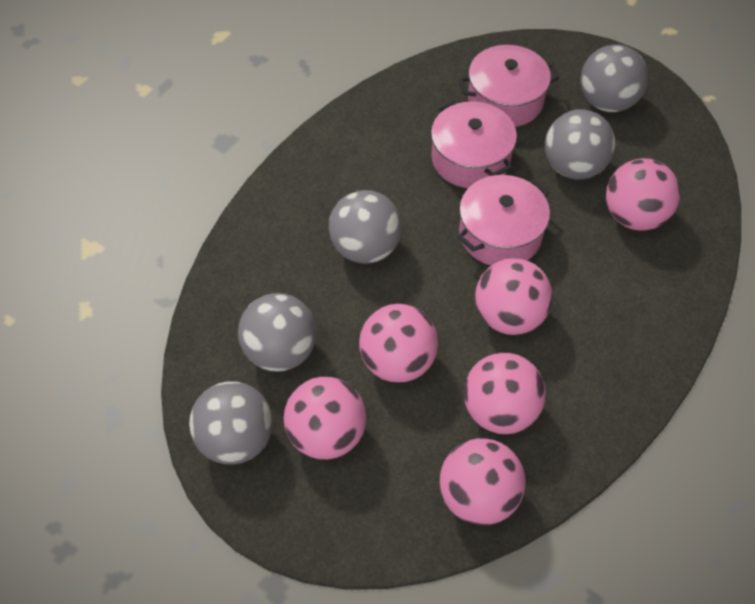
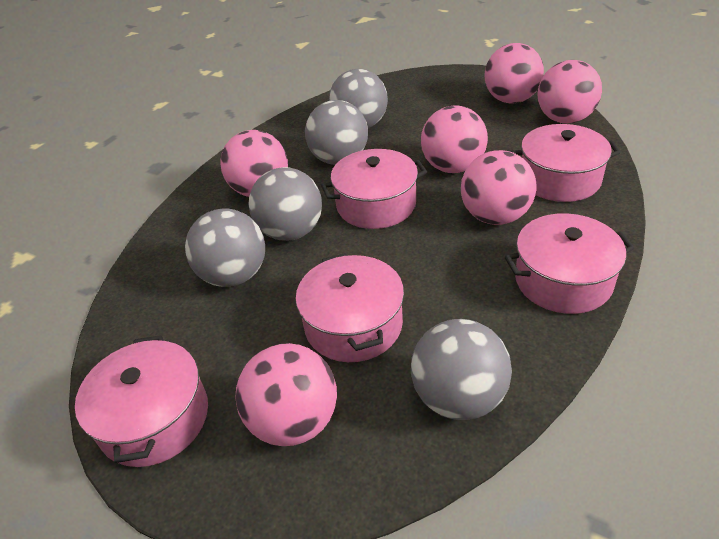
pink pot: [431,101,517,188] [457,175,550,265] [459,45,559,127] = 3 -> [75,335,208,467] [296,253,404,362] [321,149,427,229] [505,213,634,314] [511,124,621,202] = 5

